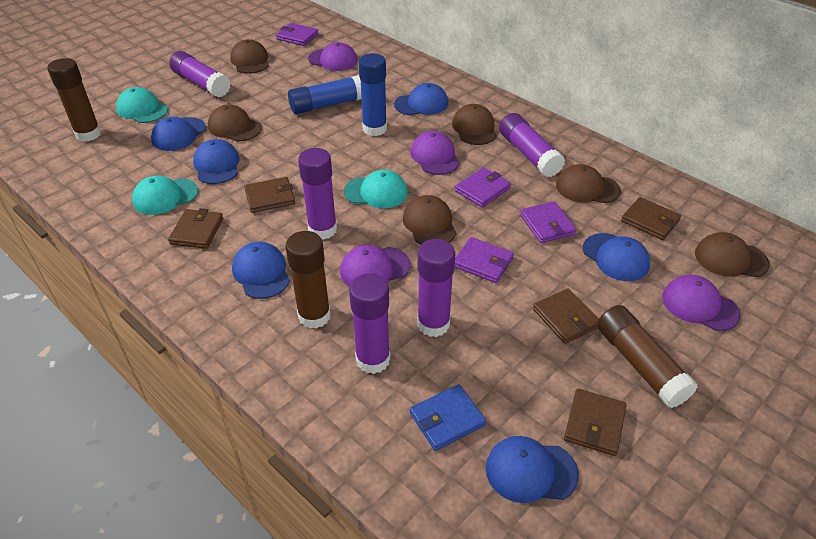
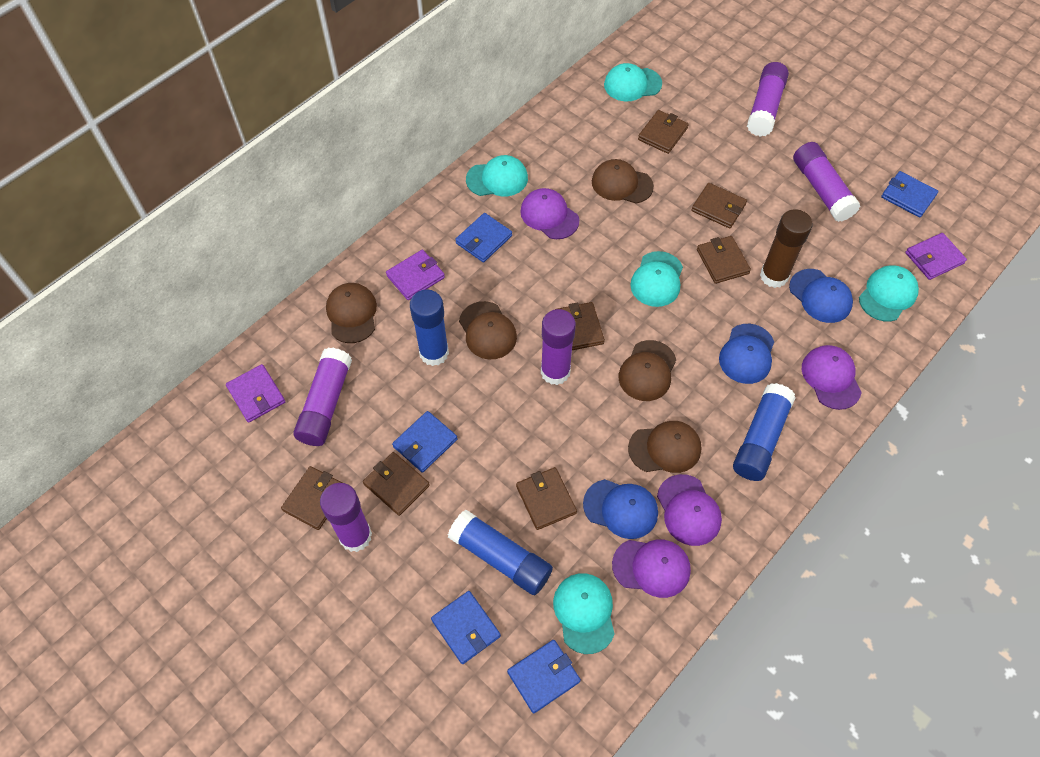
blue cap: [151,117,206,151] [193,139,240,184] [232,242,290,299] [394,83,448,115] [486,436,579,503] [583,233,650,281] = 6 -> [583,479,658,539] [719,324,774,384] [789,269,853,323] = 3
blue glue stick: [288,75,362,114] [359,53,387,136] = 2 -> [410,289,449,366] [448,509,553,595] [733,383,796,481] = 3
blue wallet: [410,384,486,451] = 1 -> [392,411,458,473] [431,591,501,664] [455,213,512,262] [507,640,581,713] [881,171,938,218] = 5
brown cap: [208,104,262,142] [230,39,269,74] [403,195,457,244] [452,104,497,145] [556,164,621,203] [695,232,770,277] = 6 -> [326,283,377,343] [459,301,517,359] [592,159,654,203] [619,340,676,401] [628,421,701,473] = 5
brown glue stick: [48,58,101,142] [285,231,331,329] [597,305,698,408] = 3 -> [760,209,813,288] = 1
brown wallet: [168,208,223,249] [244,177,295,213] [533,289,599,344] [564,389,626,456] [621,197,681,240] = 5 -> [281,466,342,530] [363,452,430,516] [516,467,577,530] [555,302,605,350] [638,110,689,154] [691,183,747,229] [697,236,751,284] = 7
purple wallet: [276,23,319,46] [455,167,511,208] [455,237,514,283] [520,201,577,243] = 4 -> [226,364,285,423] [386,250,445,300] [905,233,967,280] = 3
turquoise cap: [116,87,168,123] [132,176,198,215] [344,170,408,208] = 3 -> [466,155,528,196] [553,573,615,654] [604,63,662,101] [630,251,683,307] [859,265,919,321] = 5

